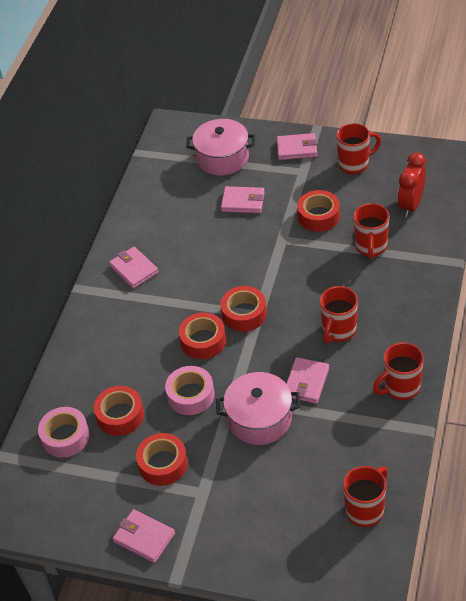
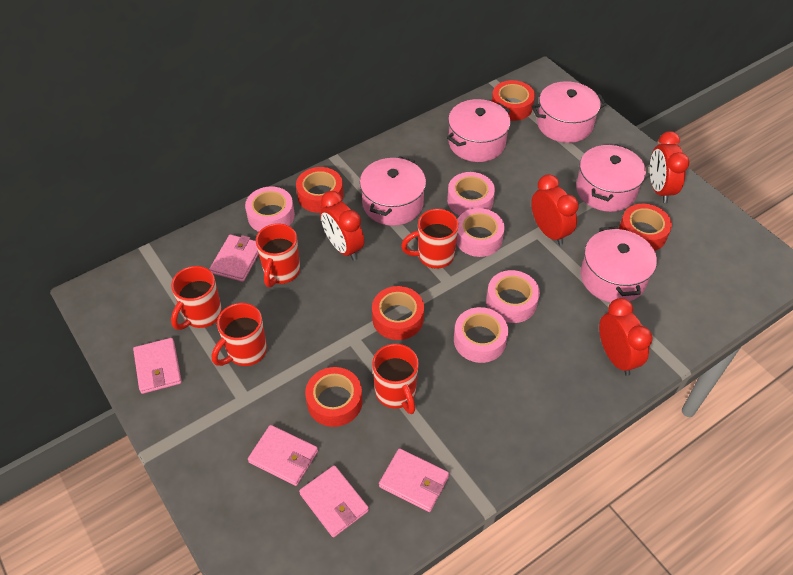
pink pot: [186,119,255,176] [216,372,300,445] = 2 -> [360,156,426,226] [447,99,511,162] [531,81,607,143] [576,144,646,212] [581,226,657,302] = 5
pink tape: [38,407,90,458] [165,366,215,415] = 2 -> [245,186,295,232] [447,172,495,216] [454,307,508,363] [456,208,505,257] [486,270,540,323] = 5
red clock: [397,153,426,217] = 1 -> [320,191,364,261] [531,174,579,245] [599,298,653,376] [650,131,690,203] = 4

